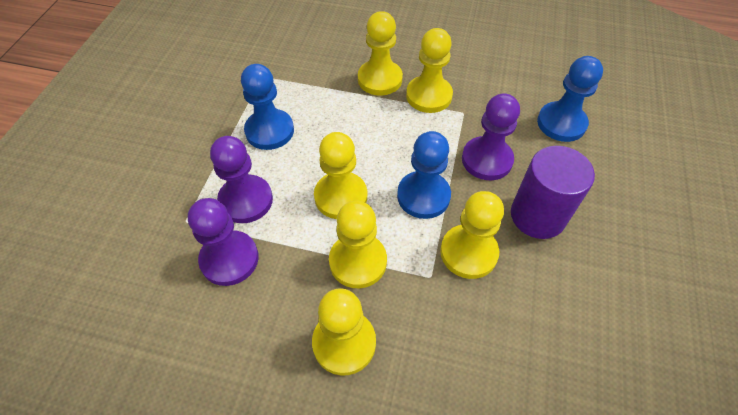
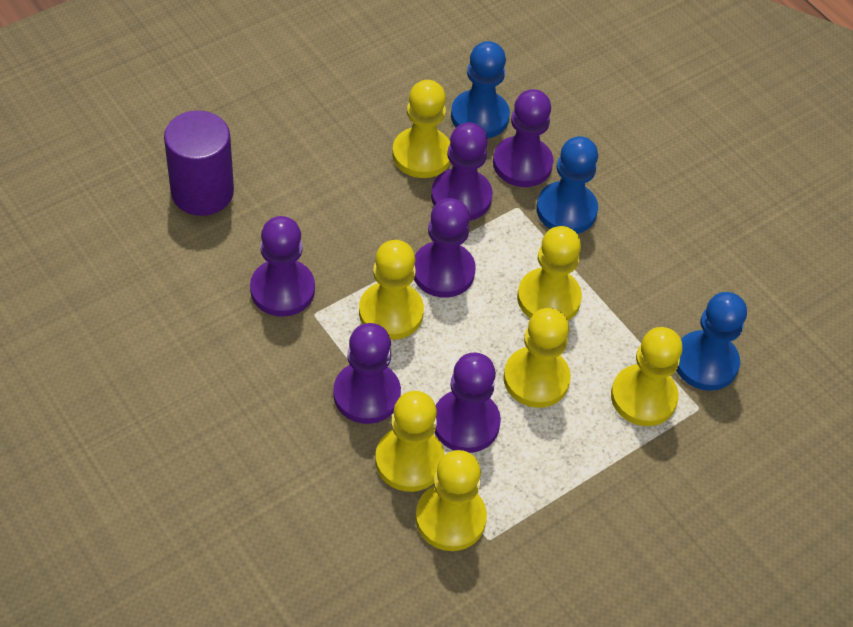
purple pawn: [188,198,259,286] [210,136,273,223] [462,93,520,180] = 3 -> [250,216,315,317] [333,323,401,424] [414,198,476,298] [431,122,493,221] [434,353,501,453] [493,89,553,187] = 6
yellow pawn: [312,288,376,376] [314,132,367,219] [329,201,387,288] [358,11,403,96] [406,28,453,113] [440,191,504,279] = 6 -> [359,240,424,340] [375,391,445,492] [392,80,451,178] [415,450,487,551] [503,308,571,408] [517,226,582,321] [611,327,683,426] = 7

